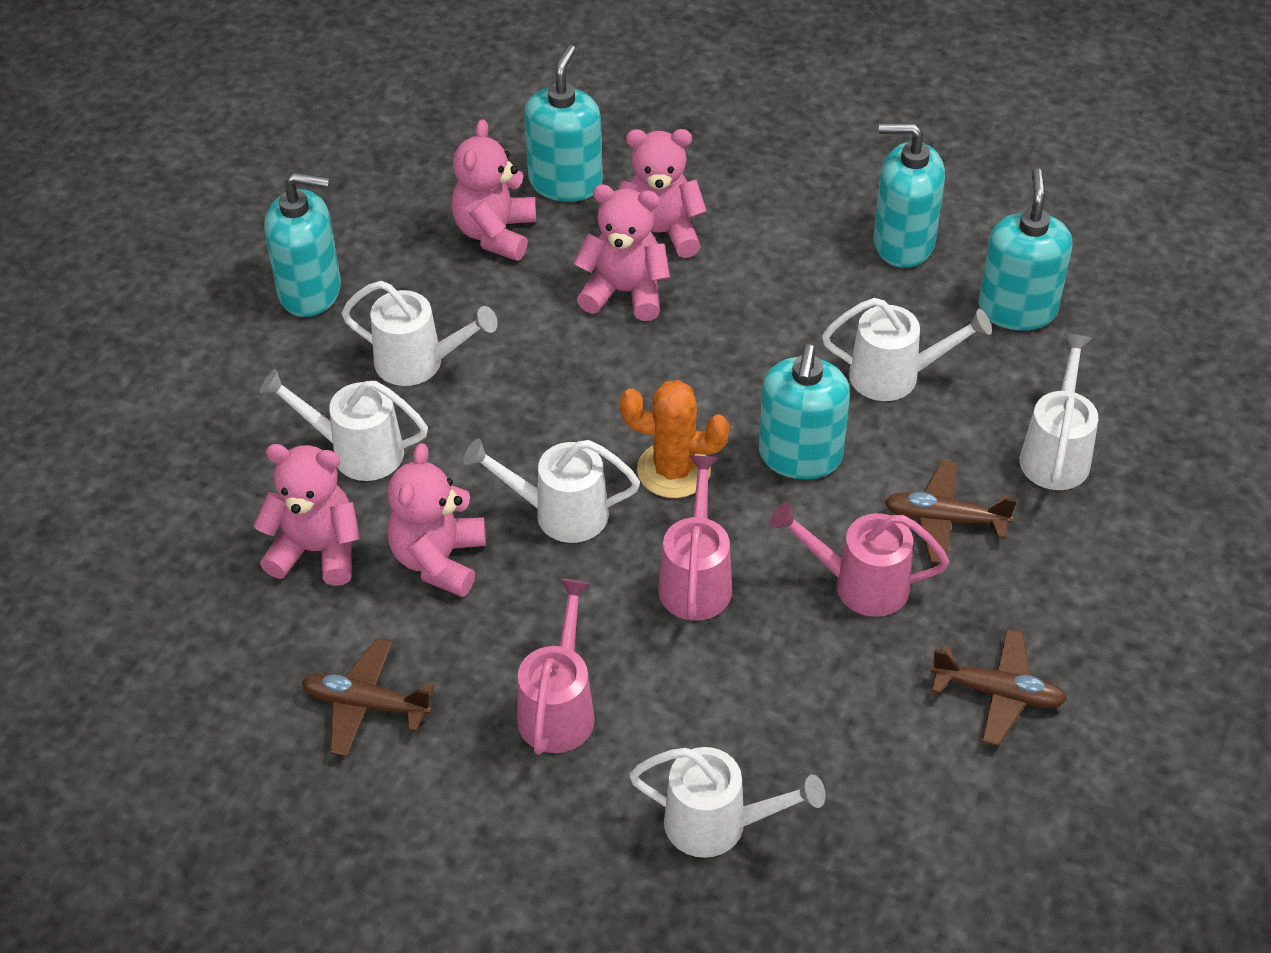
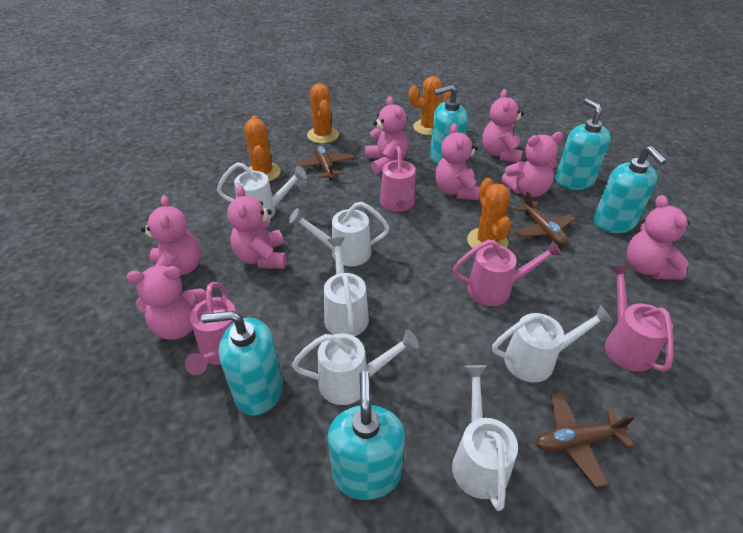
orange cactus: [619,380,729,498] = 1 -> [244,116,281,181] [307,83,339,144] [409,76,451,135] [467,178,511,252] = 4
pink teddy bear: [253,444,360,586] [387,443,486,597] [451,119,536,261] [574,184,670,321] [619,129,707,258] = 5 -> [126,266,206,340] [141,195,201,275] [227,185,286,269] [365,96,409,174] [435,124,480,200] [482,89,524,163] [501,132,563,198] [627,195,690,280] = 8
pink watering can: [517,579,595,754] [659,455,732,621] [770,502,949,617] = 3 -> [185,282,237,375] [380,146,415,212] [453,240,562,306] [605,264,673,372] = 4

